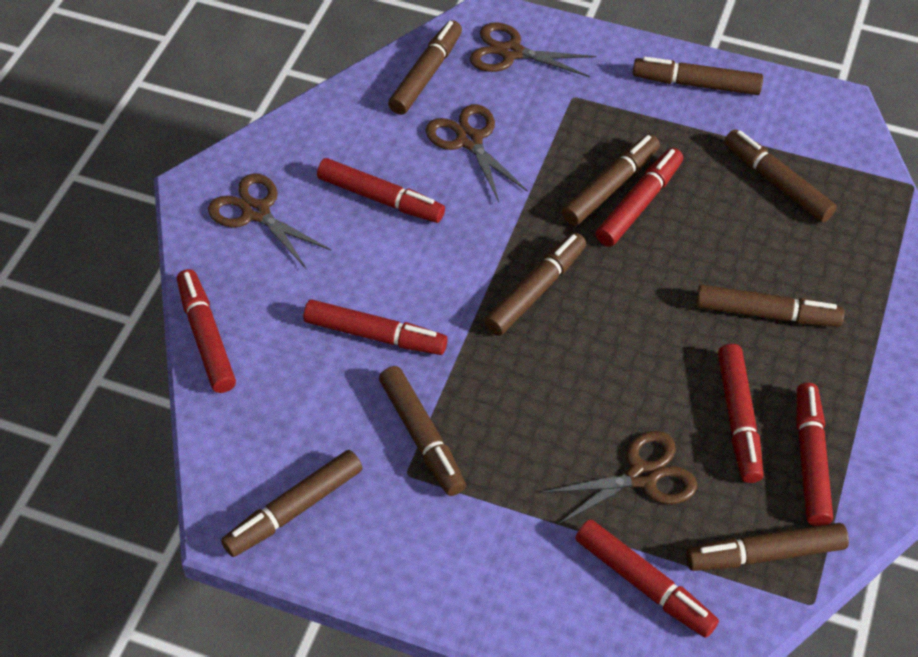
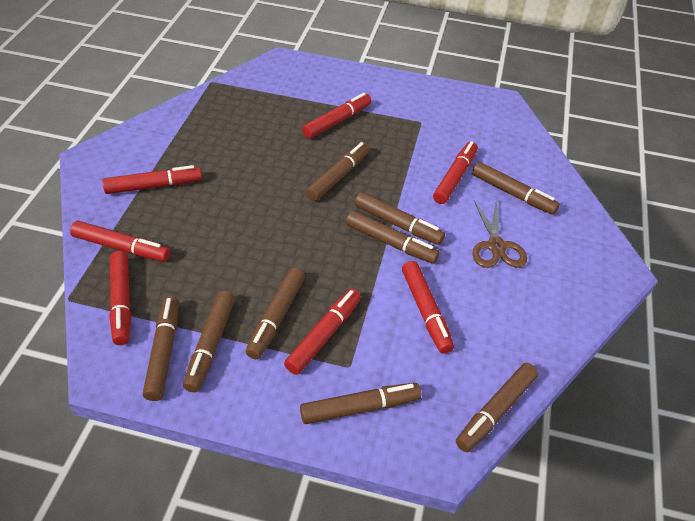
brown scissors: [208,173,332,268] [425,104,528,202] [470,23,596,77] [540,431,697,526] = 4 -> [472,199,527,268] = 1

